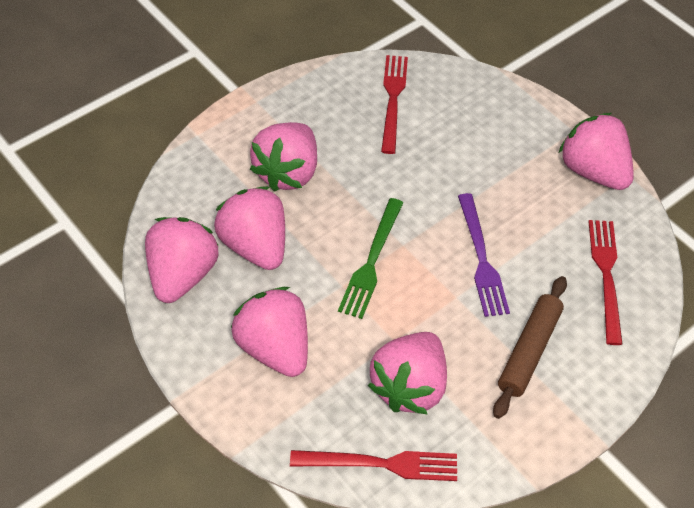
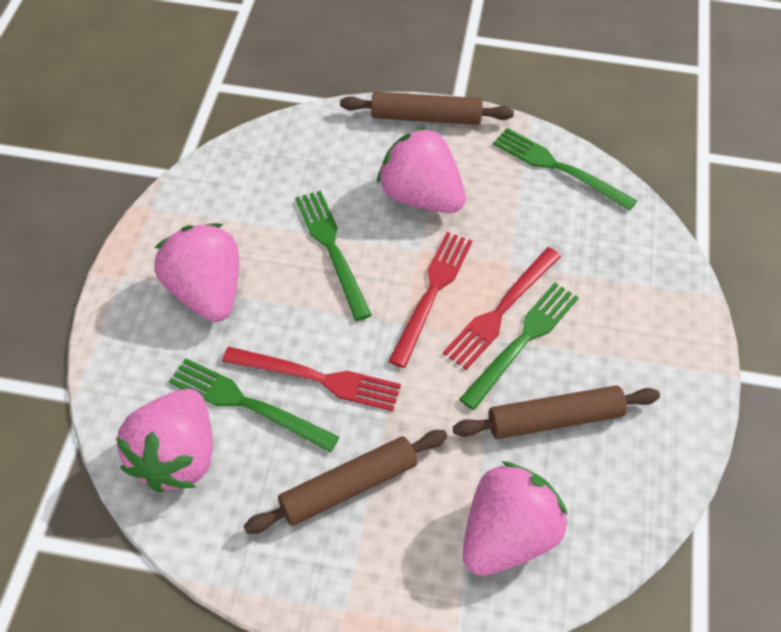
brown rolling pin: [493,276,567,419] = 1 -> [244,430,447,534] [340,92,514,125] [453,385,660,439] = 3
green fork: [338,198,403,319] = 1 -> [169,358,339,452] [295,191,372,321] [459,283,579,410] [493,128,637,211] = 4
pink strawberry: [145,217,219,303] [214,186,285,270] [231,287,308,377] [250,122,317,192] [368,332,447,415] [559,113,634,190] = 6 -> [116,389,213,492] [154,223,239,322] [377,126,466,213] [463,461,567,576] = 4
purple fork: [458,193,510,317] = 1 -> none = 0

